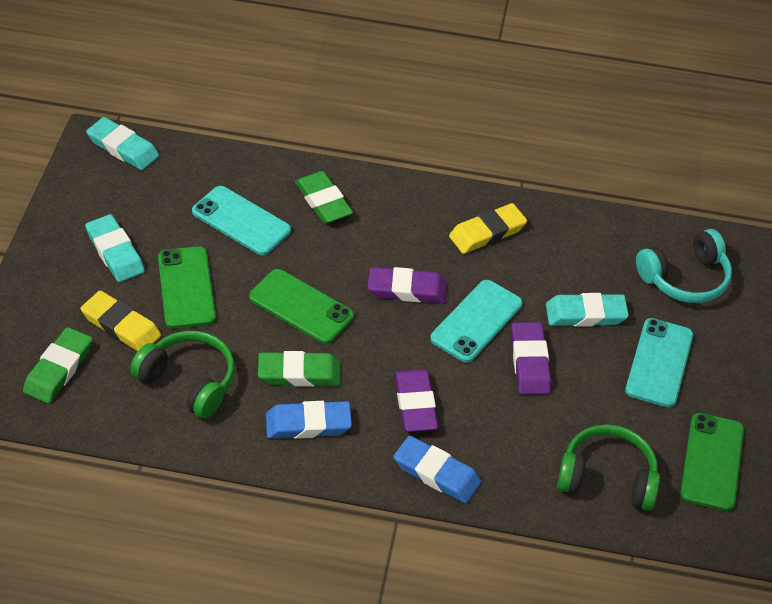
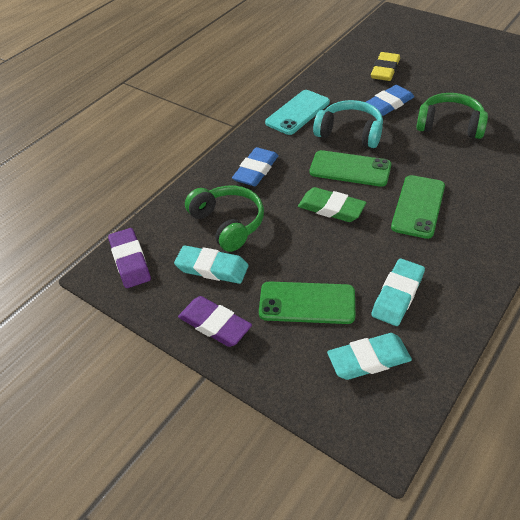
green eraser: [23,327,92,403] [258,351,341,387] [295,171,353,224] = 3 -> [298,187,366,222] = 1
purple eraser: [368,267,447,303] [395,369,438,432] [511,322,551,395] = 3 -> [108,228,151,288] [178,296,252,347] = 2
turquoise phone: [192,186,291,255] [430,280,523,363] [625,318,693,407] = 3 -> [265,90,330,135] = 1
yellow eraser: [80,291,161,351] [449,203,527,254] = 2 -> [371,52,400,81] = 1

